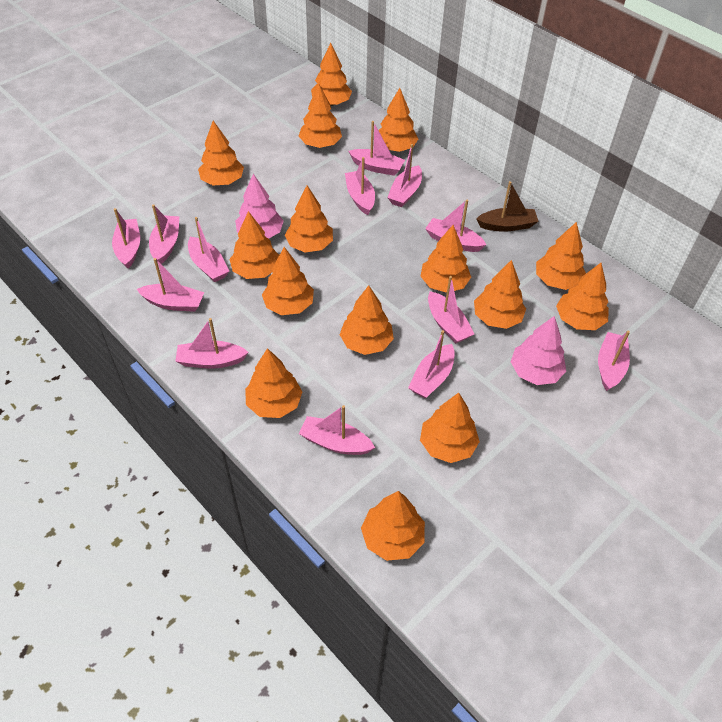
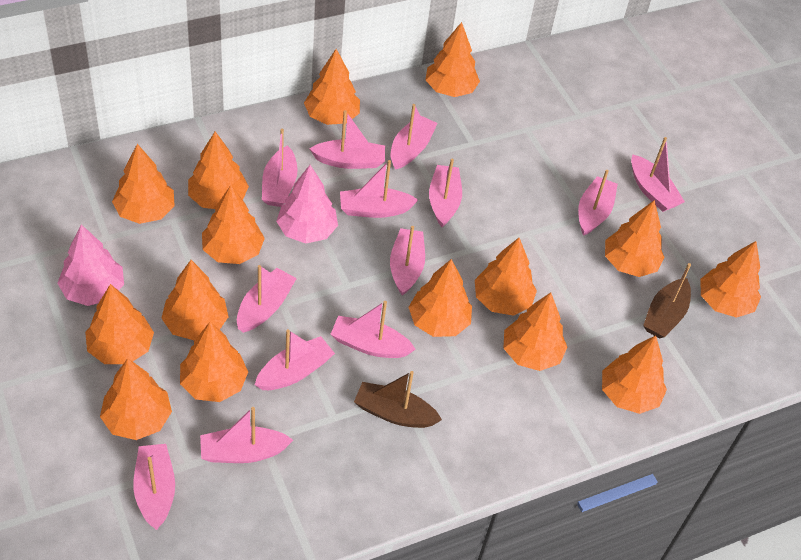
brown boat: [476,181,539,232] = 1 -> [354,371,442,428] [643,263,691,339] = 2

